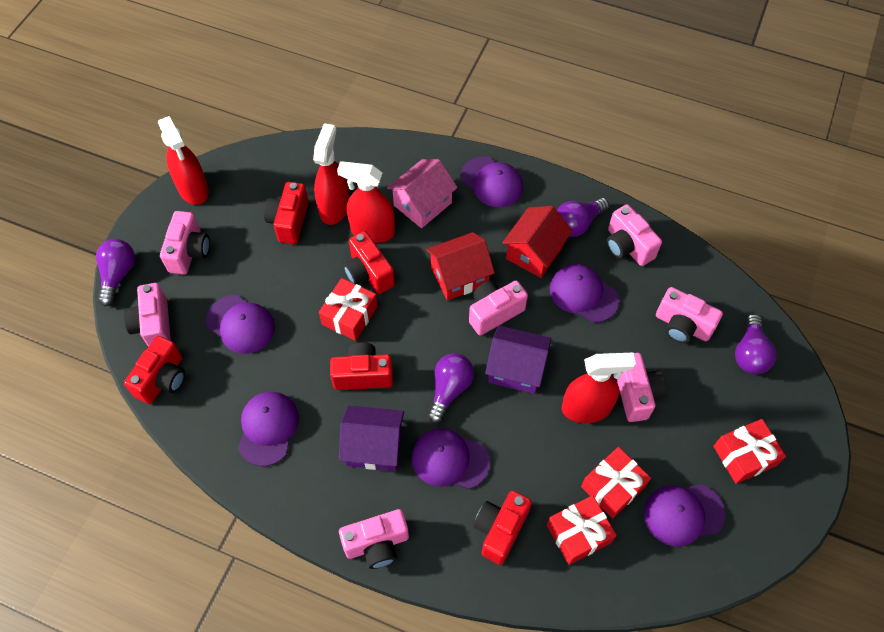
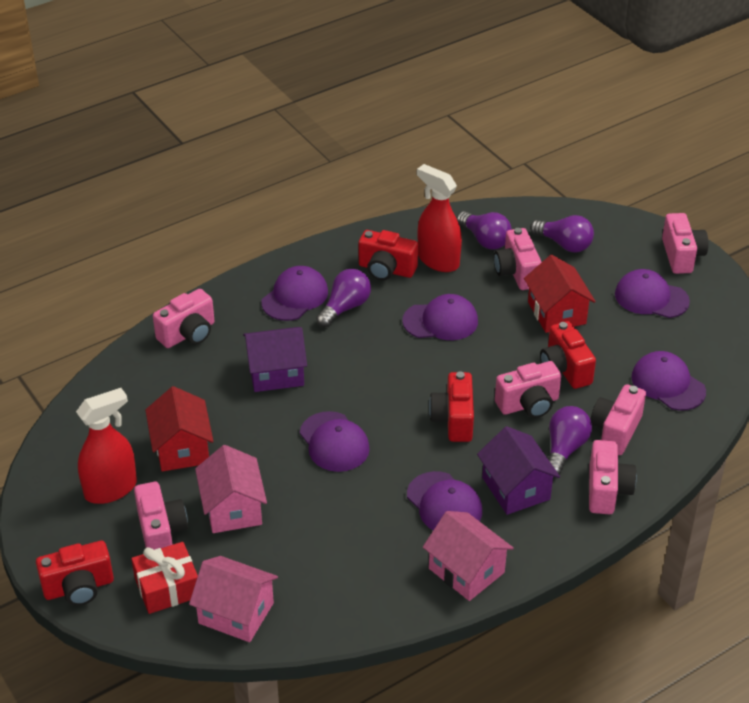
pink house: [387,159,458,228] = 1 -> [189,556,278,642] [195,445,267,533] [423,511,514,601] = 3
red camera: [124,336,185,404] [264,182,309,244] [330,342,393,390] [343,231,395,294] [473,491,532,565] = 5 -> [36,540,114,606] [359,230,418,281] [429,372,474,442] [540,321,596,389] = 4
red gift: [319,278,378,341] [547,495,617,565] [581,447,651,518] [713,419,786,484] = 4 -> [131,542,198,614] = 1
red spray bottle: [158,116,209,205] [313,123,349,225] [337,161,395,243] [562,353,636,423] = 4 -> [76,388,137,504] [417,164,462,272] = 2

